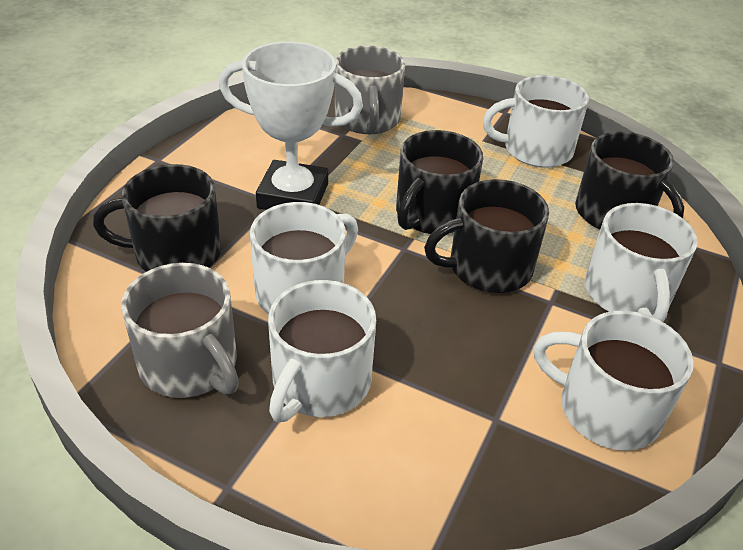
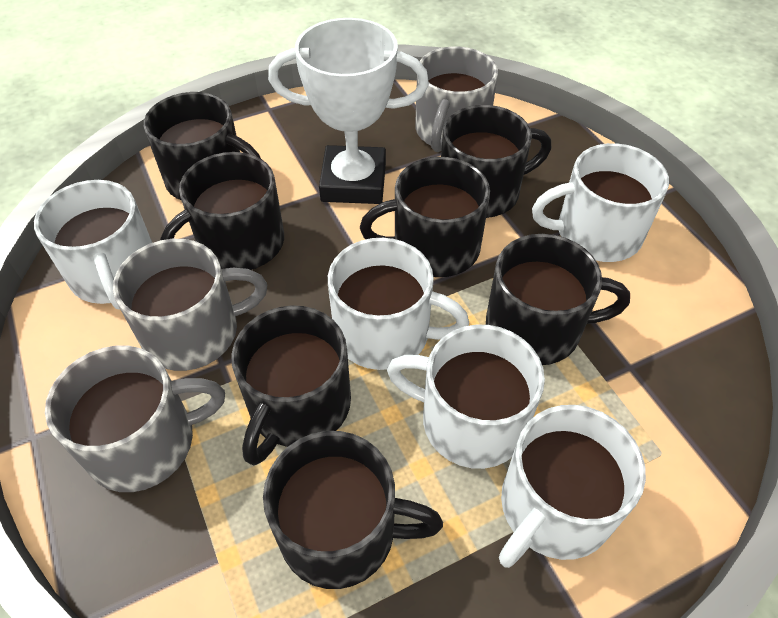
black mug: [93,164,222,272] [396,130,483,234] [424,179,549,293] [575,132,684,229] = 4 -> [144,92,261,200] [160,152,284,270] [231,306,351,466] [263,431,443,589] [360,157,490,277] [441,105,551,218] [486,234,630,365] = 7
grey mug: [121,263,239,398] [335,45,405,134] = 2 -> [45,346,225,492] [113,239,267,371] [415,46,498,152] = 3

